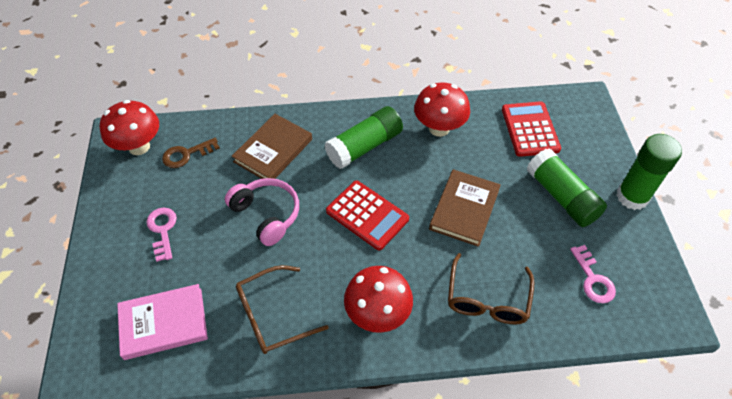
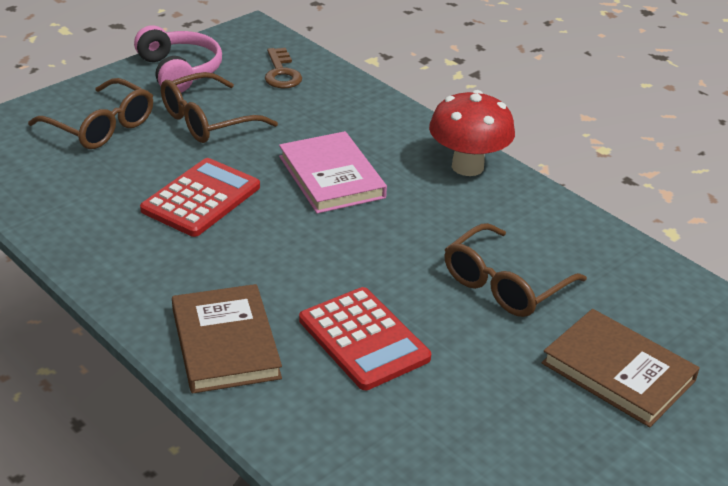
brown glasses: [236,265,329,354] [448,253,534,324] = 2 -> [28,78,153,149] [161,72,278,143] [444,223,587,317] = 3
green glue stick: [325,106,403,169] [527,148,607,227] [616,134,682,210] = 3 -> none = 0
pink key: [146,208,177,262] [570,245,616,303] = 2 -> none = 0
red mushroom: [100,100,159,155] [344,266,413,333] [414,83,470,137] = 3 -> [429,90,515,176] = 1

